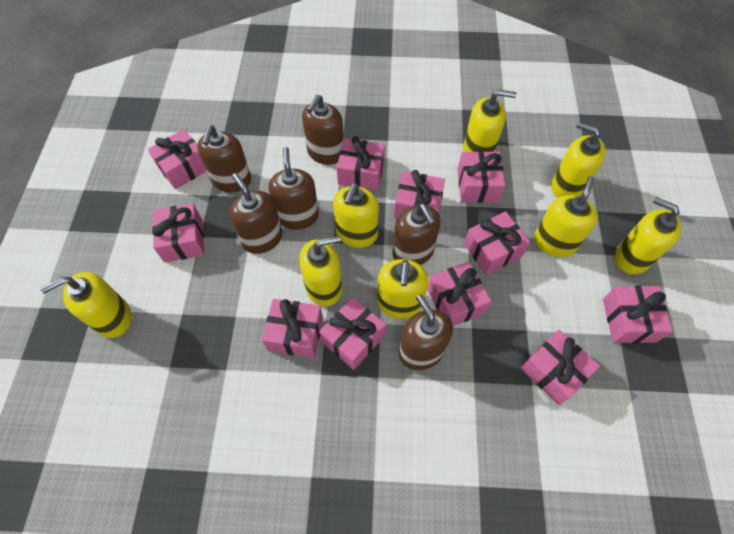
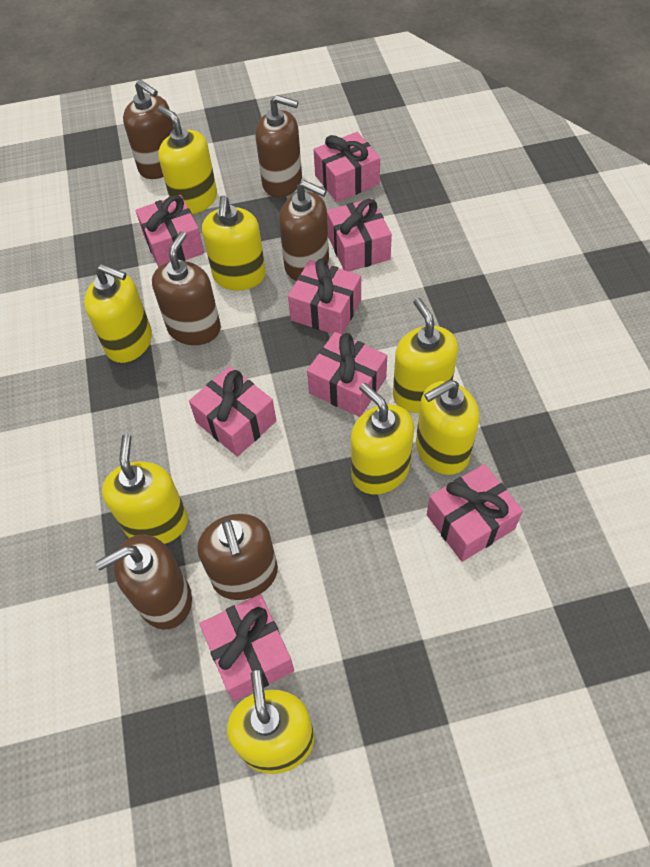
pink gift: [148,129,206,189] [152,204,205,262] [262,299,323,358] [319,297,386,370] [337,136,385,191] [394,170,445,219] [427,262,492,326] [457,151,505,203] [464,211,530,275] [521,330,600,405] [603,285,673,343] = 11 -> [136,195,204,267] [189,366,276,457] [200,594,294,701] [288,258,361,335] [307,332,387,417] [314,132,380,202] [327,198,392,271] [427,464,523,562] = 8

